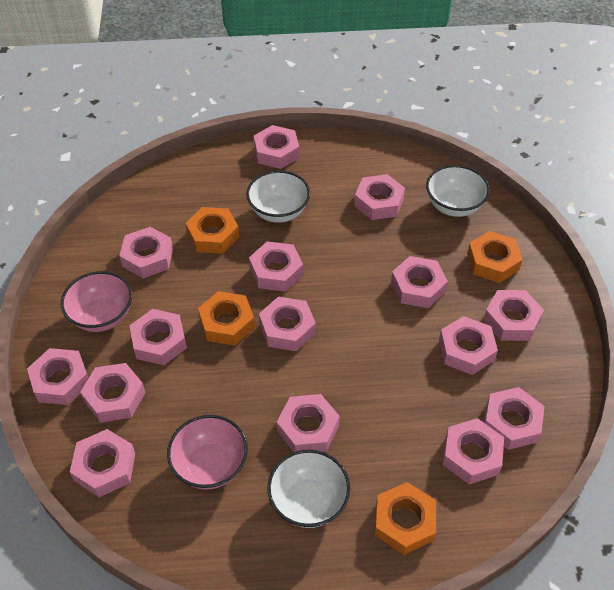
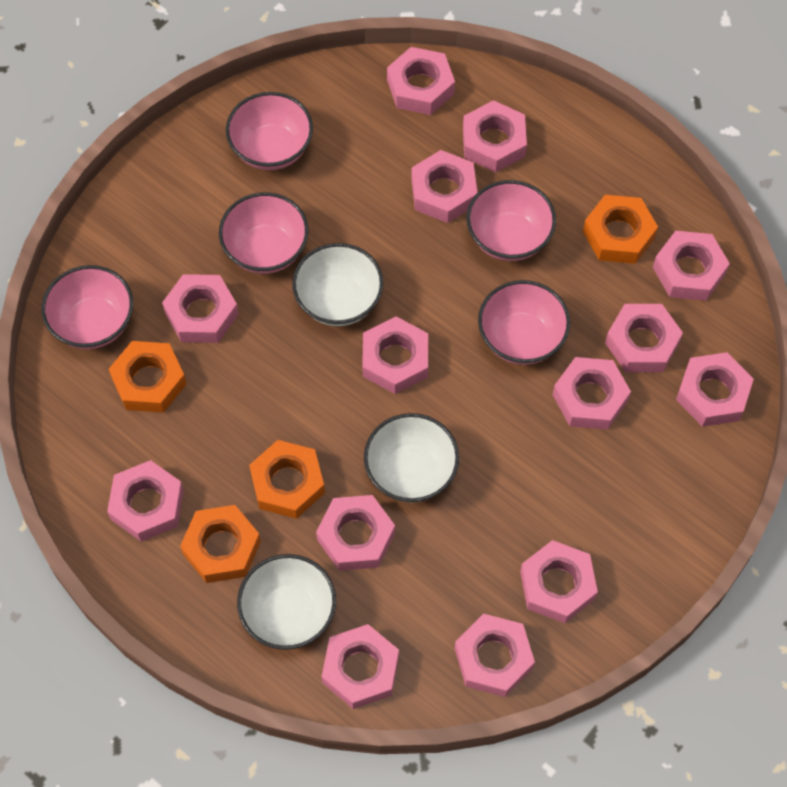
pink bowl: [61,271,132,332] [167,415,248,490] = 2 -> [41,265,133,349] [219,192,309,274] [226,92,313,170] [466,180,556,261] [478,280,570,365] = 5
pink nut: [27,348,88,405] [70,429,135,497] [80,363,146,423] [119,227,173,278] [130,309,187,365] [249,241,303,292] [254,125,299,169] [259,296,316,351] [277,394,340,452] [354,174,405,220] [391,256,448,308] [439,316,498,375] [443,418,504,484] [483,290,544,341] [484,387,545,450] = 15 -> [107,460,184,541] [162,274,239,343] [316,495,395,571] [321,624,399,709] [362,316,428,394] [387,47,455,115] [411,150,478,223] [455,614,535,697] [463,100,527,172] [520,540,598,623] [553,357,631,430] [605,304,683,372] [653,231,730,301] [676,352,754,427] = 14

